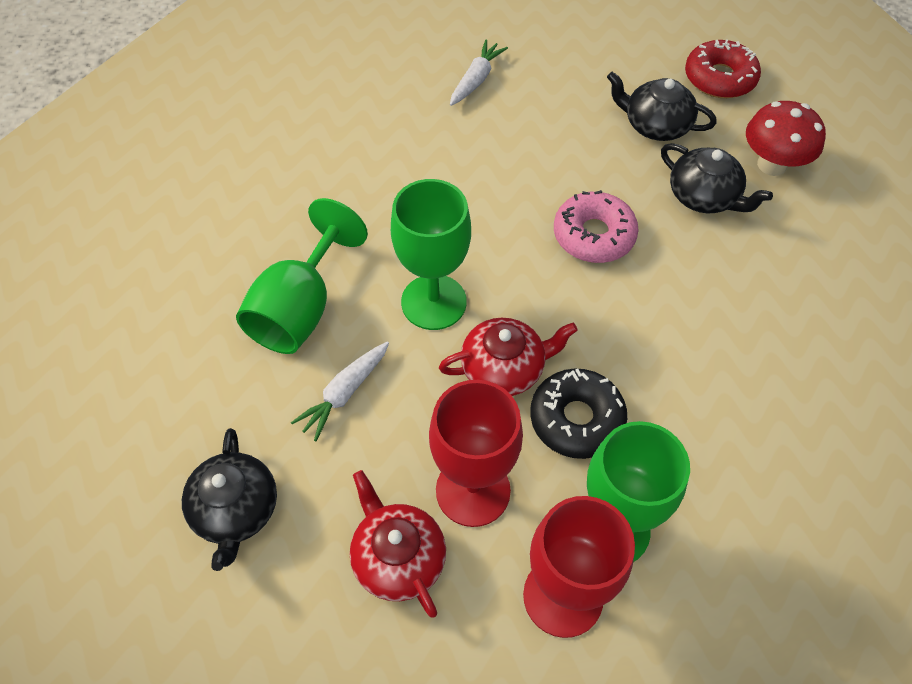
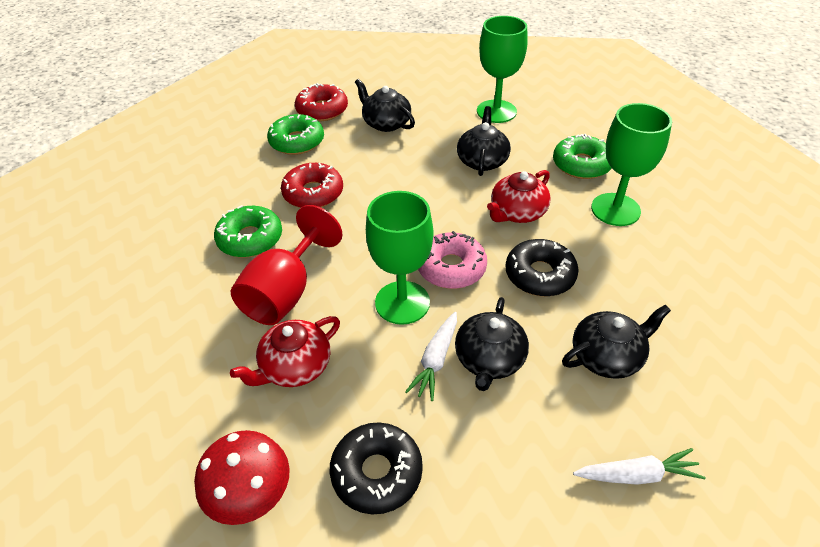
black donut: [530,368,627,459] = 1 -> [330,422,423,514] [505,239,579,296] = 2
black teapot: [182,428,277,571] [607,72,717,141] [661,143,773,213] = 3 -> [355,79,415,132] [455,297,529,391] [457,106,511,176] [562,305,671,379] = 4
green donut: none = 0 -> [214,205,282,258] [267,114,324,155] [553,134,612,179] = 3
red donut: [685,39,761,98] = 1 -> [281,163,343,208] [295,83,348,121] = 2
red goblet: [429,380,523,527] [523,496,635,638] = 2 -> [231,205,343,325] = 1

